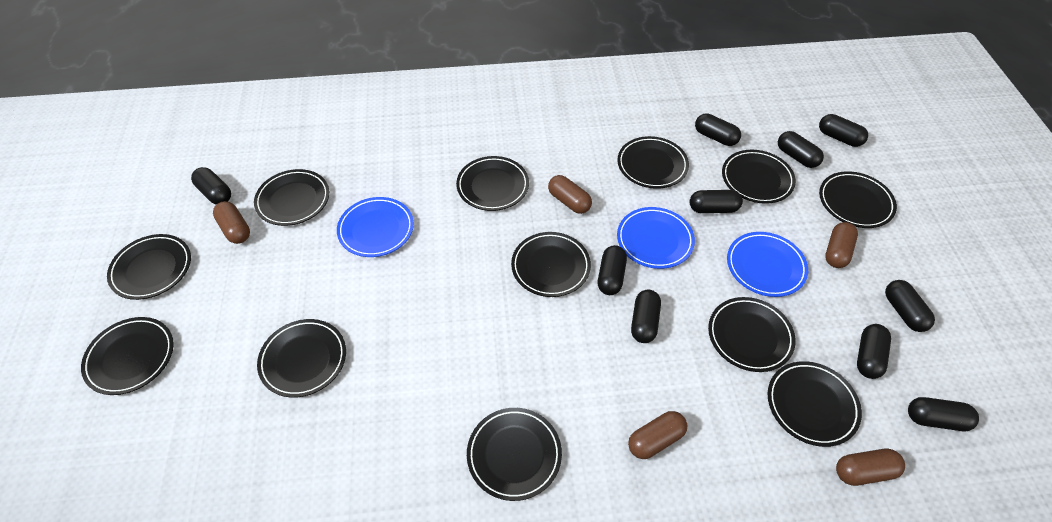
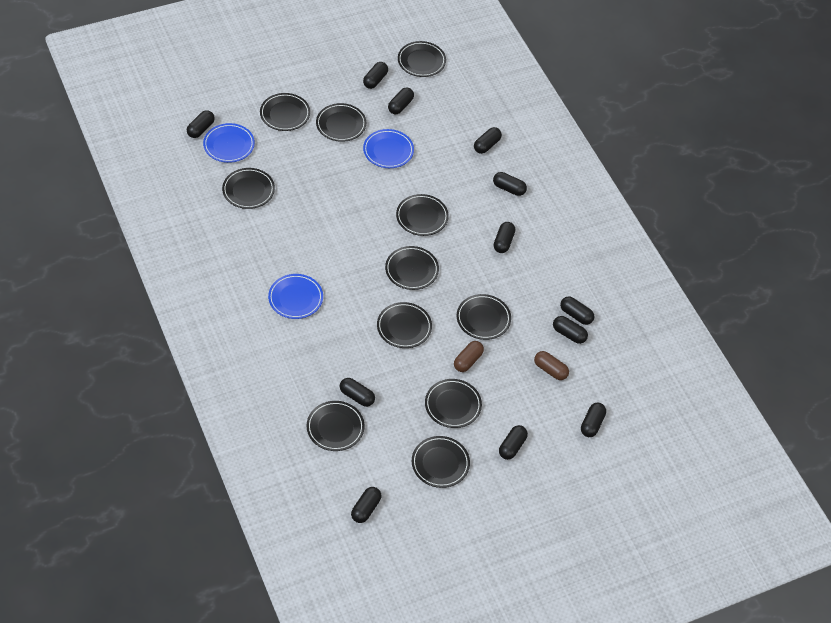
black capsule: [191,167,231,205] [598,245,627,295] [631,290,661,343] [690,190,743,213] [695,113,741,146] [778,131,824,168] [819,114,868,147] [857,324,891,379] [885,280,935,332] [908,397,979,431] = 10 -> [187,110,215,138] [340,378,375,407] [351,487,382,523] [363,62,388,89] [388,87,414,114] [474,127,502,154] [493,172,527,196] [494,222,515,253] [499,425,528,460] [553,316,588,344] [560,296,595,325] [581,403,606,437] = 12
black plate: [81,317,174,395] [107,234,191,300] [254,169,329,226] [257,319,346,398] [456,156,529,211] [467,408,562,501] [511,232,591,297] [618,136,689,189] [708,297,796,372] [722,150,796,204] [768,361,862,447] [819,171,897,228] = 12 -> [222,168,275,209] [260,93,310,131] [306,401,365,451] [316,103,366,142] [377,302,432,348] [385,246,439,290] [396,194,449,236] [398,41,446,77] [412,436,470,488] [425,379,482,428] [457,294,511,340] = 11
brown capsule: [213,201,250,244] [548,175,592,214] [628,411,687,459] [825,222,858,268] [836,449,905,486] = 5 -> [454,341,484,372] [534,351,569,380] = 2

